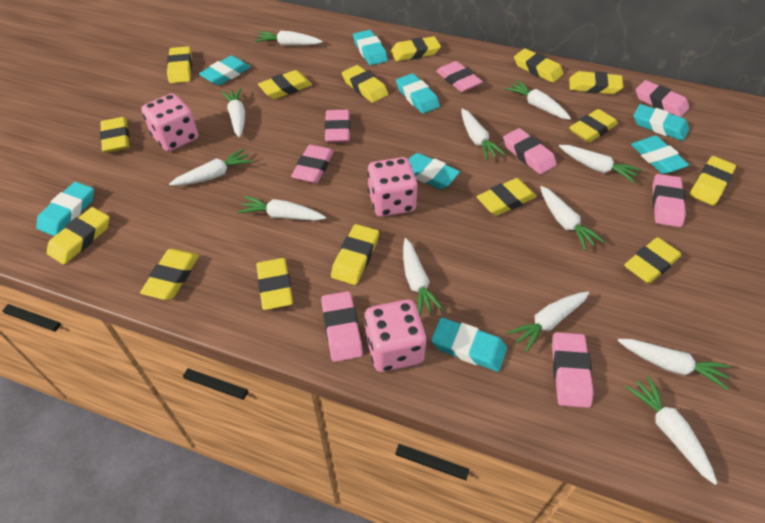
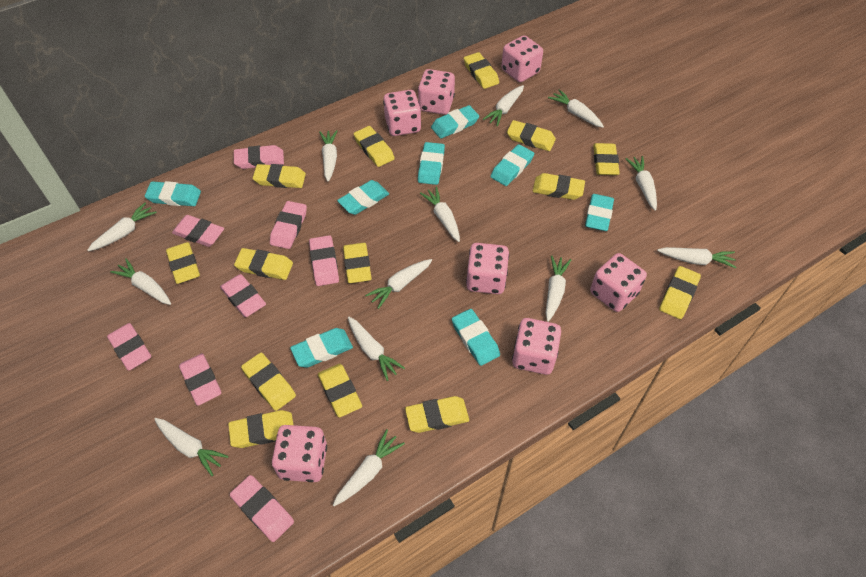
pink dice: [141,93,198,152] [364,299,427,372] [367,157,418,217] = 3 -> [272,425,327,482] [383,90,421,136] [418,69,455,115] [466,243,509,294] [501,35,543,82] [512,318,561,375] [590,253,647,312] = 7
white carrot: [169,149,253,186] [222,88,245,137] [237,196,326,221] [255,31,323,46] [403,238,444,317] [461,108,506,160] [505,80,571,120] [507,291,589,353] [540,186,604,250] [559,145,642,183] [618,339,730,390] [625,375,717,485] = 12 -> [88,202,157,251] [110,258,171,305] [154,418,229,476] [319,130,337,182] [333,429,405,506] [348,317,405,381] [365,259,432,309] [420,187,460,242] [483,85,524,127] [546,256,571,322] [548,89,604,128] [625,156,657,211] [657,247,736,268] = 13
yellow eraser: [47,207,110,264] [100,117,129,153] [140,249,199,300] [167,46,192,83] [256,258,293,310] [258,70,312,99] [331,224,379,285] [342,65,388,103] [391,36,441,61] [476,178,537,216] [514,49,564,83] [569,71,624,94] [569,109,618,143] [624,237,682,284] [690,156,736,205] = 15 -> [166,242,200,284] [228,410,293,448] [234,248,293,280] [241,353,296,411] [253,164,306,188] [318,364,362,417] [343,243,372,283] [354,126,395,167] [405,396,469,433] [464,52,499,89] [507,120,556,151] [533,173,585,200] [593,143,620,175] [659,266,701,319] = 14

